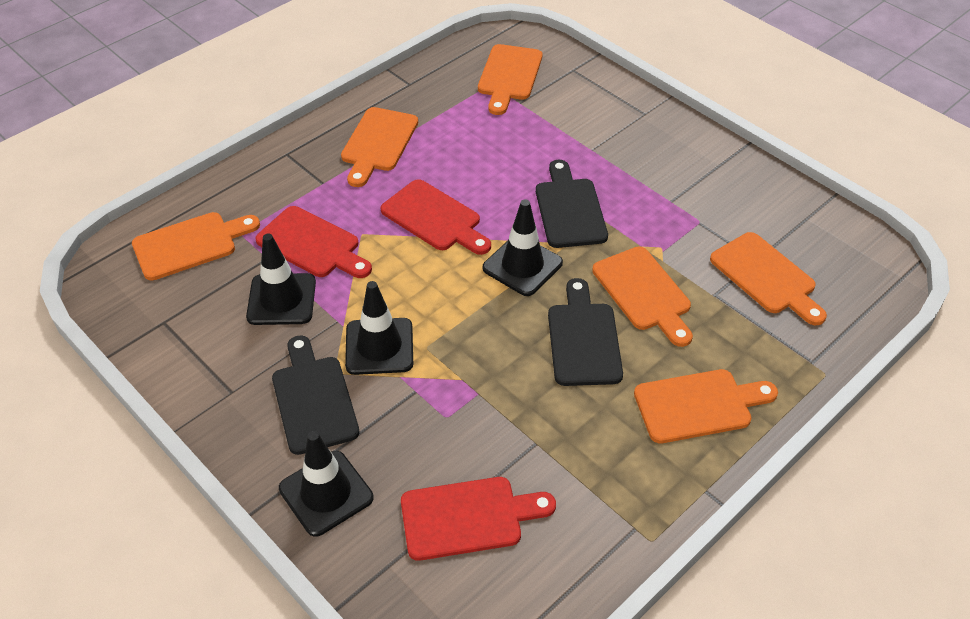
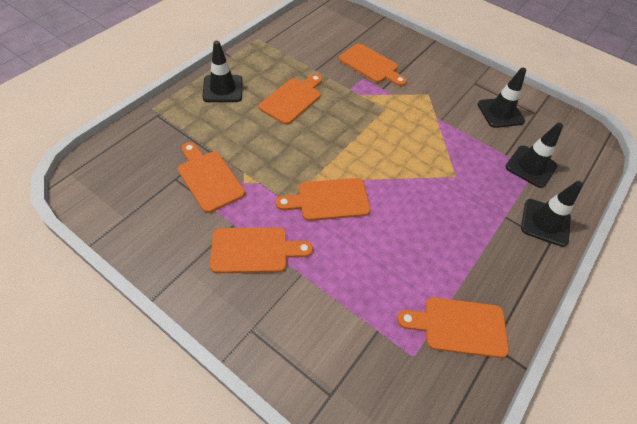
black cutting board: [272,335,359,455] [536,160,608,248] [548,278,623,386] = 3 -> none = 0
red cutting board: [255,206,372,278] [381,179,491,255] [401,477,556,561] = 3 -> none = 0

